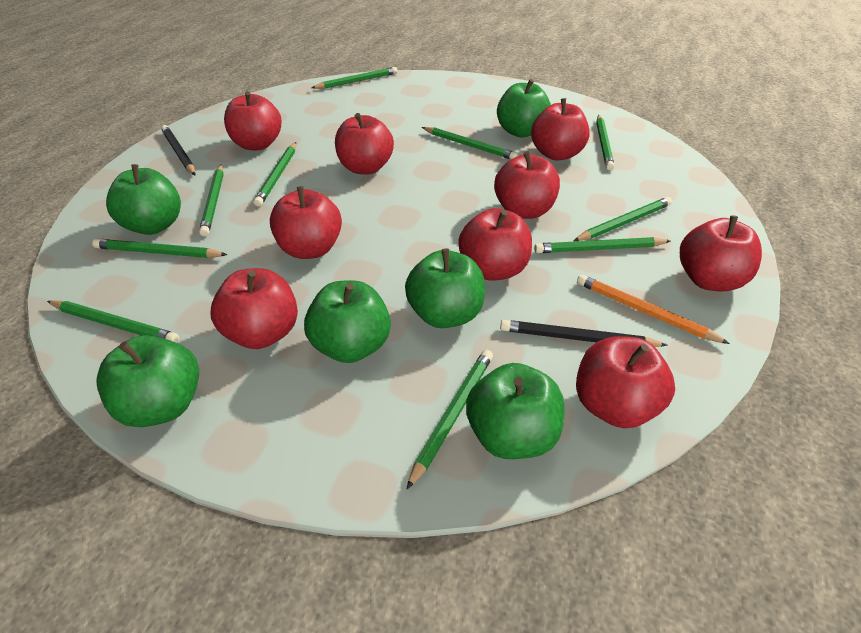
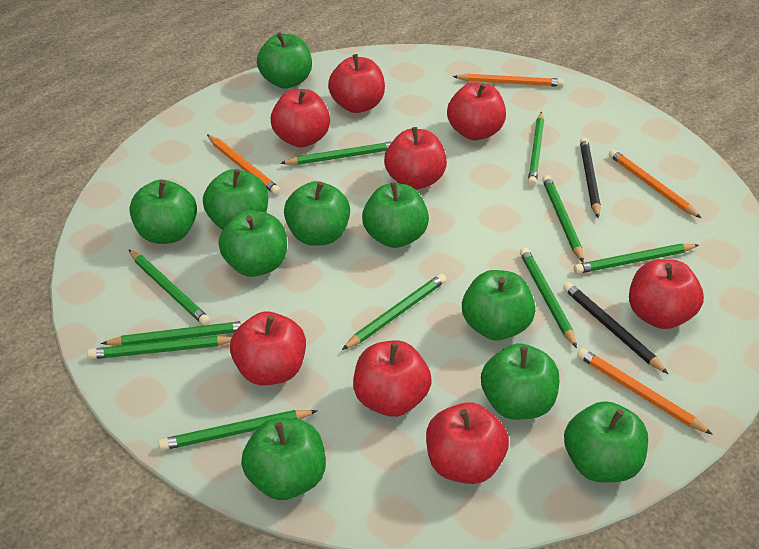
green apple: [96,335,199,427] [106,164,181,235] [304,280,391,363] [405,248,485,328] [466,363,564,459] [497,79,551,138] = 6 -> [129,180,197,244] [203,169,268,230] [219,210,287,277] [241,418,326,500] [257,32,312,89] [284,181,350,246] [362,182,429,248] [462,270,535,341] [481,343,559,420] [564,401,648,482] = 10
orange pencil: [577,274,730,344] = 1 -> [207,134,281,195] [453,74,564,87] [577,348,713,435] [609,149,701,218] = 4
red apple: [210,268,298,349] [224,91,282,150] [270,186,342,259] [335,113,394,174] [458,208,532,281] [494,151,560,219] [531,98,590,161] [576,336,675,428] [680,215,762,291] = 9 -> [230,312,306,385] [271,89,330,147] [328,54,385,113] [353,340,432,417] [384,127,447,190] [426,402,509,484] [447,82,506,140] [629,259,704,329] = 8

